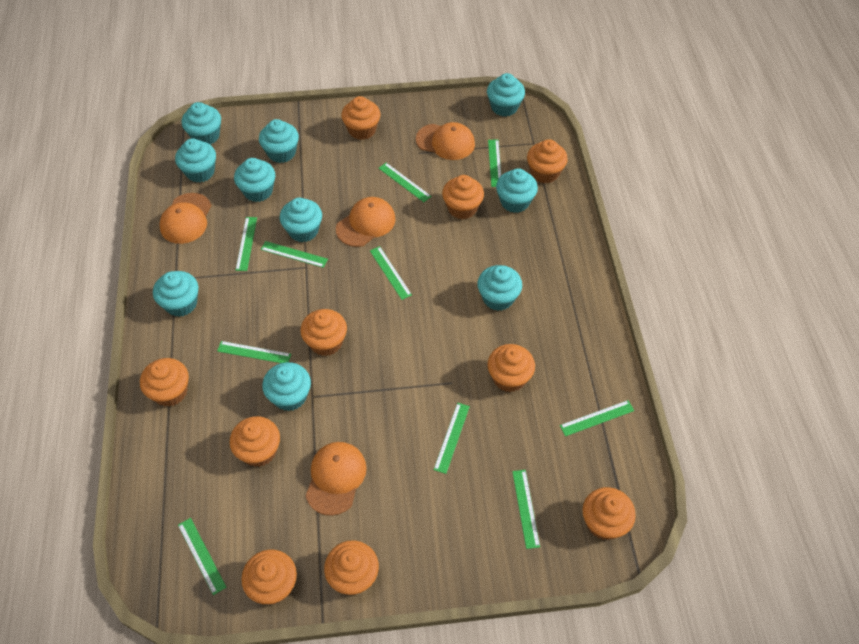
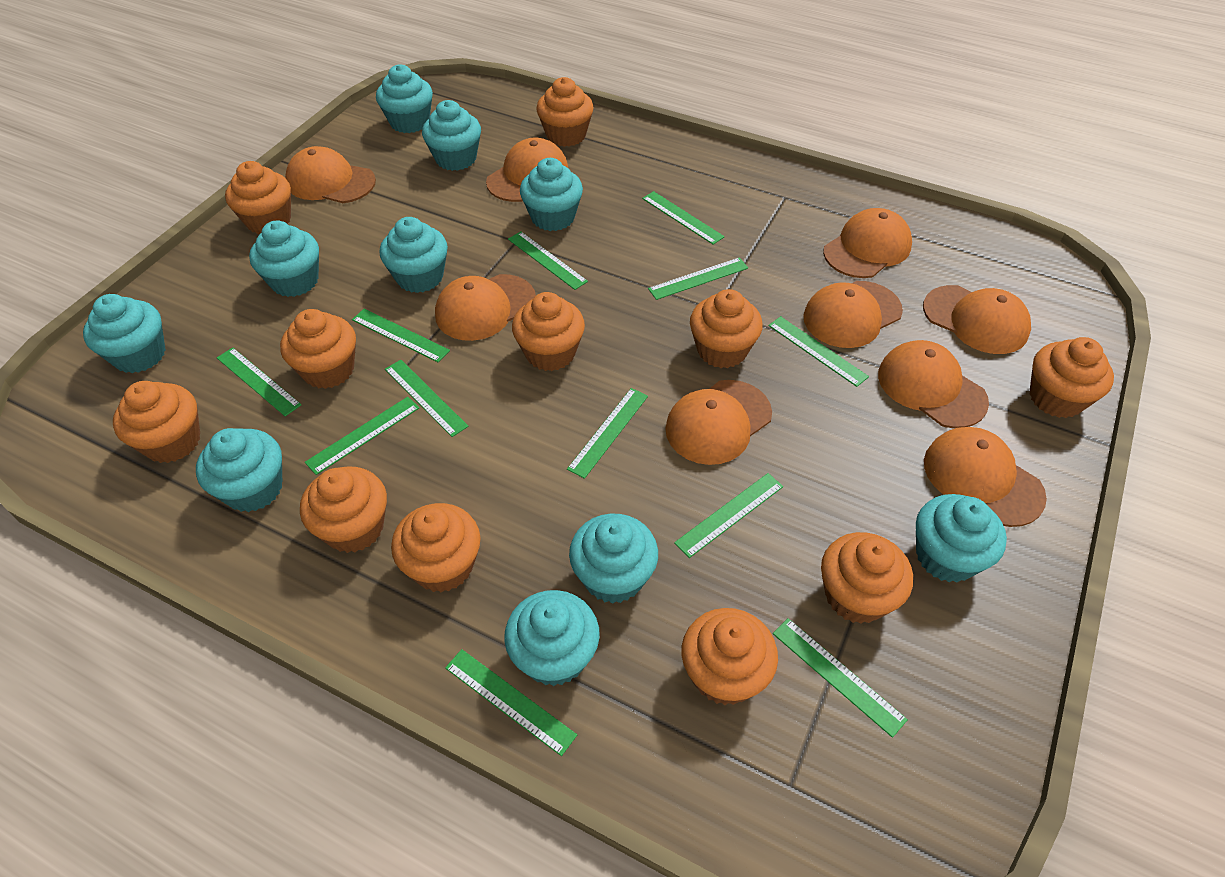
green ruler: [178,518,226,595] [217,341,291,363] [236,217,257,271] [261,241,328,268] [370,246,412,300] [379,163,431,202] [434,403,470,474] [488,140,501,187] [512,470,540,549] [560,400,634,436] = 10 -> [217,347,301,416] [305,397,419,475] [352,309,450,362] [385,360,469,437] [445,649,577,756] [508,232,588,290] [567,388,648,479] [642,191,725,245] [648,257,748,300] [674,473,783,558] [768,316,869,387] [773,618,908,738] = 12
orange cap: [159,193,211,244] [306,442,367,516] [336,197,396,247] [416,122,475,160] = 4 -> [285,146,376,203] [435,274,536,341] [486,138,569,202] [665,380,772,465] [803,281,903,348] [823,208,912,278] [878,340,989,428] [923,285,1031,354] [924,427,1047,527] = 9
orange cupcake: [140,358,189,407] [230,416,280,467] [241,550,297,604] [300,309,347,356] [324,540,379,595] [341,96,380,140] [442,175,484,219] [487,344,535,392] [527,139,568,184] [582,487,636,540] = 10 -> [113,381,200,463] [225,161,291,234] [280,309,356,389] [300,466,387,553] [391,503,481,592] [512,292,585,371] [536,77,594,147] [681,608,778,705] [690,289,763,368] [821,532,913,624] [1029,337,1114,418] = 11

